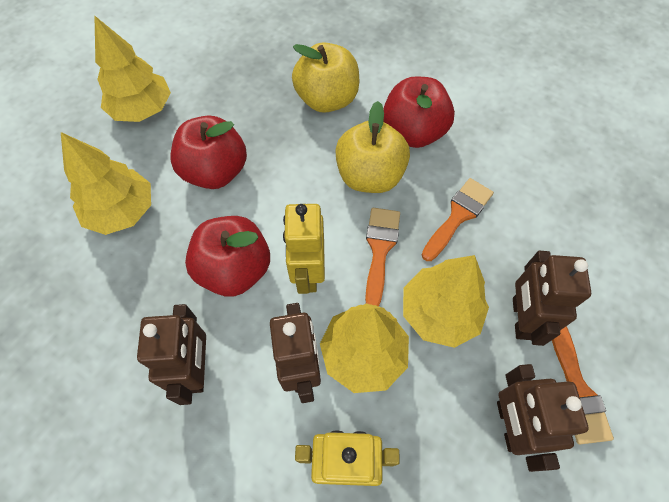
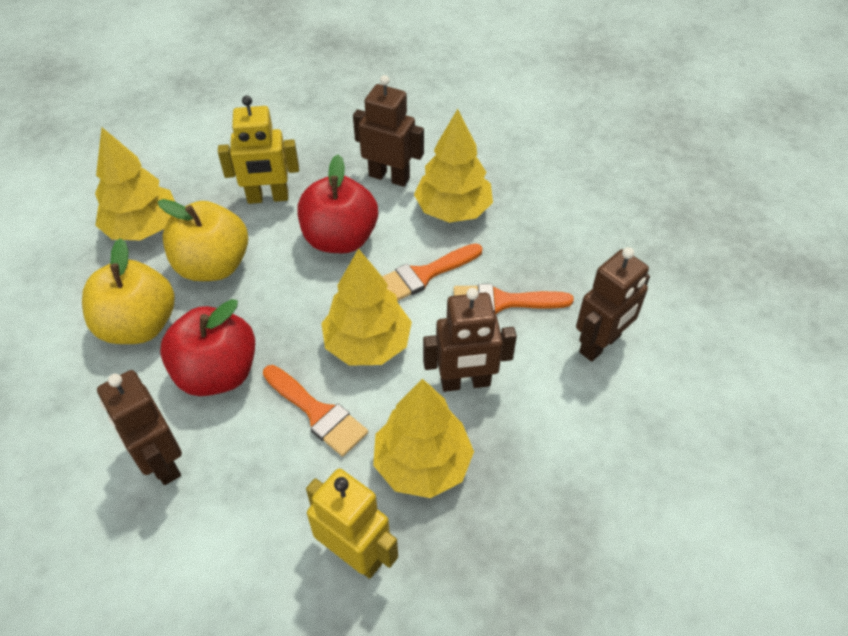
red apple: [170,115,247,189] [185,216,270,297] [383,77,455,148] = 3 -> [160,299,255,396] [298,155,378,253] = 2

